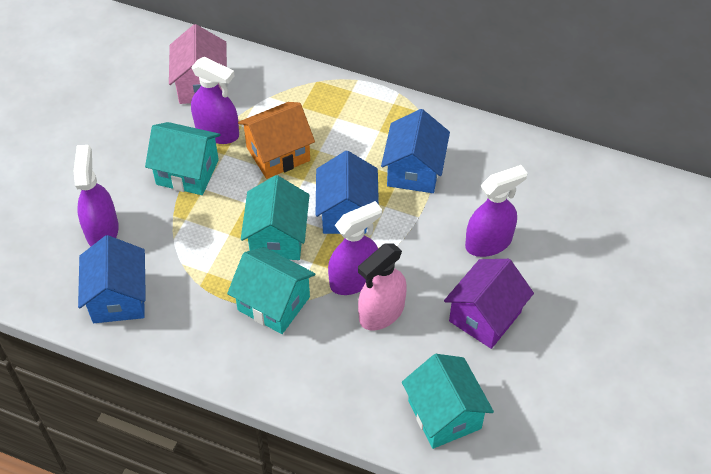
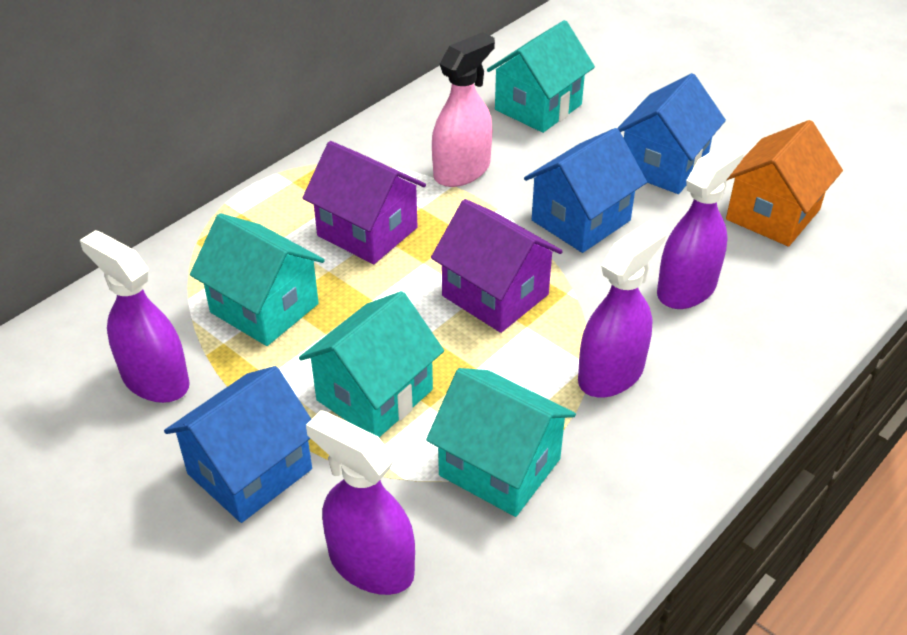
pink house: [169,24,227,104] = 1 -> none = 0
purple house: [444,259,534,349] = 1 -> [303,141,426,264] [431,199,563,333] = 2

